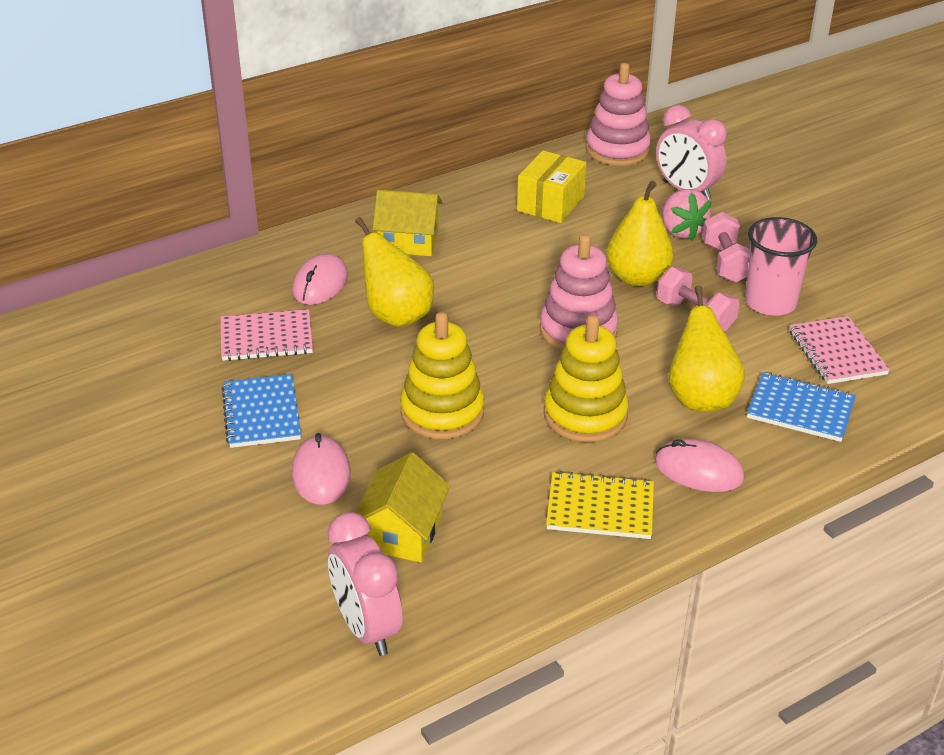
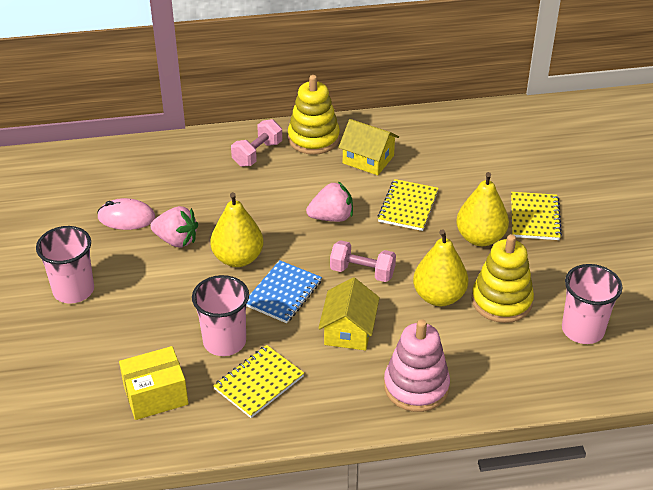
blue notebook: [222,374,301,448] [747,372,856,442] = 2 -> [246,260,322,323] = 1
pink clock: [328,512,403,656] [656,105,727,200] = 2 -> none = 0
pink cup: [745,217,817,316] = 1 -> [36,226,94,304] [192,275,249,356] [562,264,622,344] = 3
pink mouse: [292,254,348,305] [292,433,351,505] [655,439,744,492] = 3 -> [97,198,155,230] = 1
pink notebook: [221,309,313,361] [789,316,890,384] = 2 -> none = 0
pink stacking toy: [540,234,618,351] [586,63,651,166] = 2 -> [384,319,450,412] = 1
pink strawberry: [662,189,712,241] = 1 -> [150,206,198,248] [306,181,353,222] = 2
yellow notebook: [546,471,654,539] = 1 -> [213,345,304,418] [378,179,439,231] [511,192,562,240] = 3

